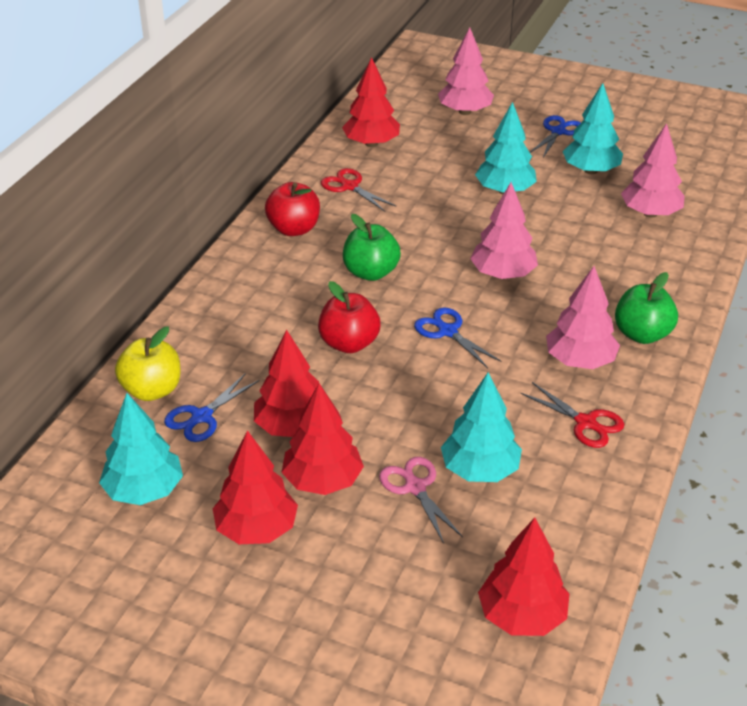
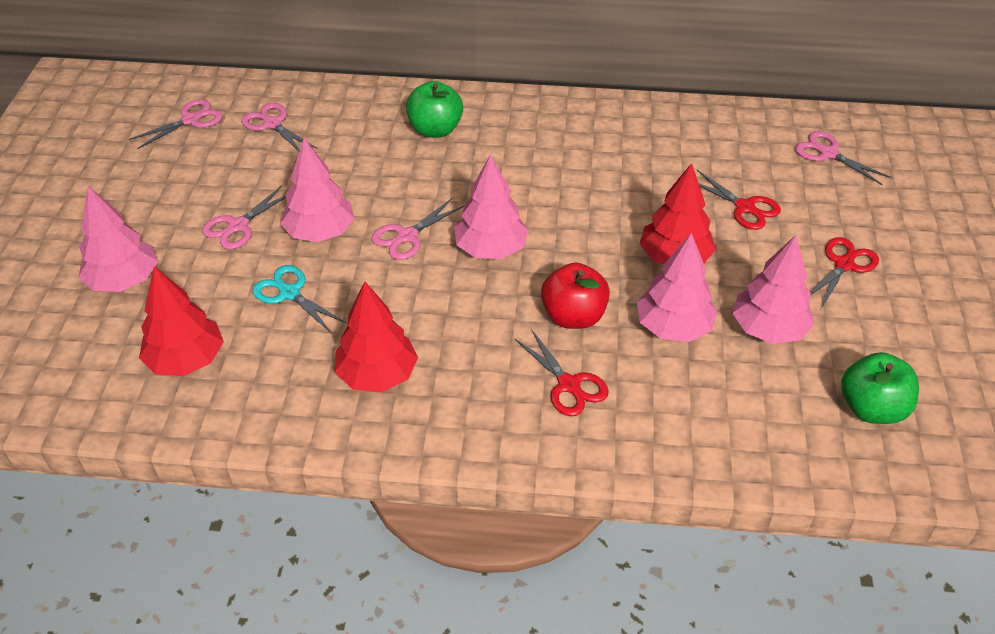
blue scissors: [164,373,259,442] [414,307,502,368] [530,115,581,157] = 3 -> none = 0
pink scissors: [379,457,463,544] = 1 -> [129,99,223,149] [202,185,286,250] [241,103,316,151] [371,198,465,260] [795,131,891,185] = 5
pink tree: [438,27,494,115] [470,182,538,279] [546,266,620,369] [621,123,685,218] = 4 -> [78,186,158,292] [280,138,355,242] [454,154,529,259] [637,233,717,342] [732,235,814,344] = 5
red apple: [265,182,320,236] [318,281,380,353] = 2 -> [541,263,610,329] = 1
red scissors: [321,168,397,211] [520,382,624,448] = 2 -> [514,329,609,416] [697,170,781,230] [810,237,879,309] = 3
red tree: [213,430,298,544] [254,330,319,437] [281,383,364,495] [342,57,400,147] [478,518,569,636] = 5 -> [139,266,224,376] [335,282,418,392] [640,163,716,264] = 3
turquoise scissors: none = 0 -> [253,265,347,333] = 1
turquoise tree: [99,393,183,505] [441,373,522,482] [475,102,537,194] [563,83,623,174] = 4 -> none = 0
yellow apple: [115,326,181,401] = 1 -> none = 0

